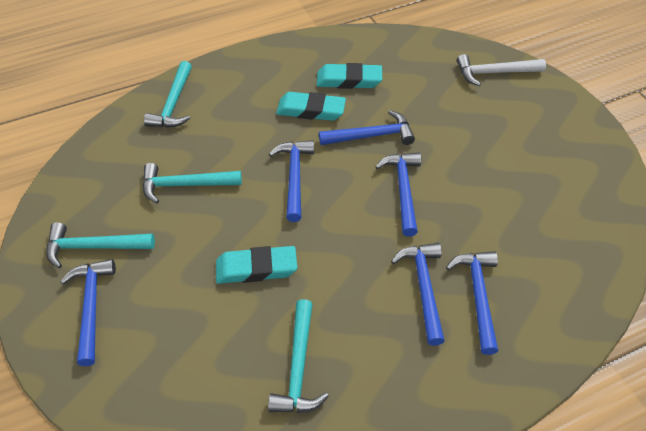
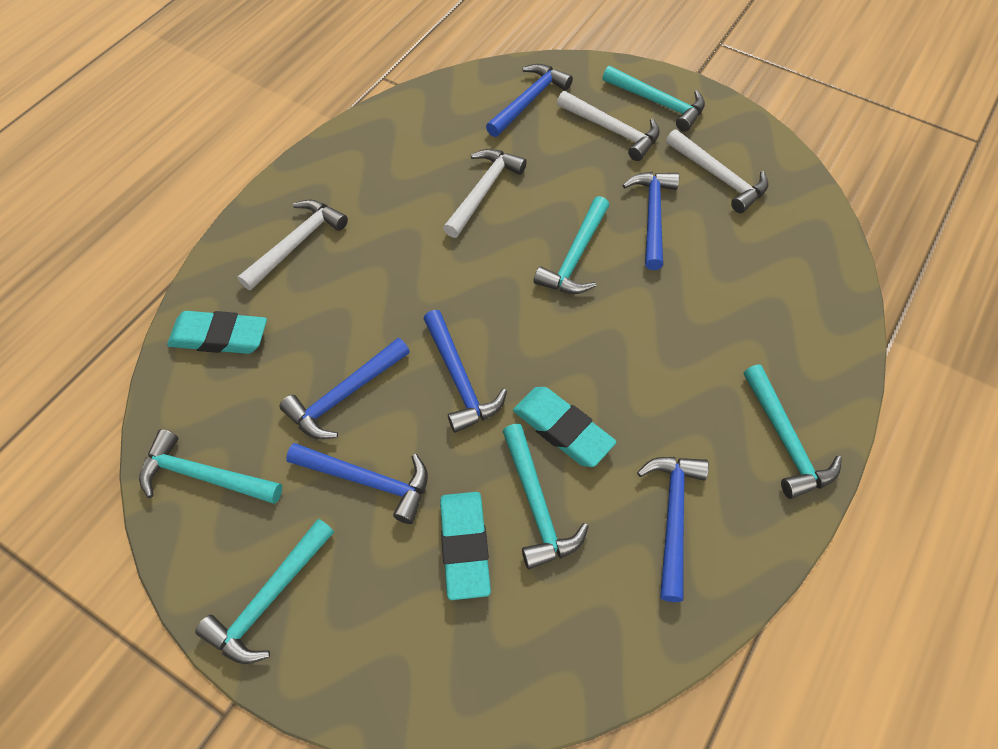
turquoise hammer: [46,222,155,268] [143,163,242,203] [144,61,192,128] [268,299,329,413] = 4 -> [139,429,282,504] [195,519,334,664] [502,424,589,569] [534,196,609,294] [602,66,705,132] [744,364,842,499] = 6
white hammer: [457,54,546,86] = 1 -> [238,200,348,290] [443,149,527,238] [557,91,660,161] [666,129,768,213] = 4

